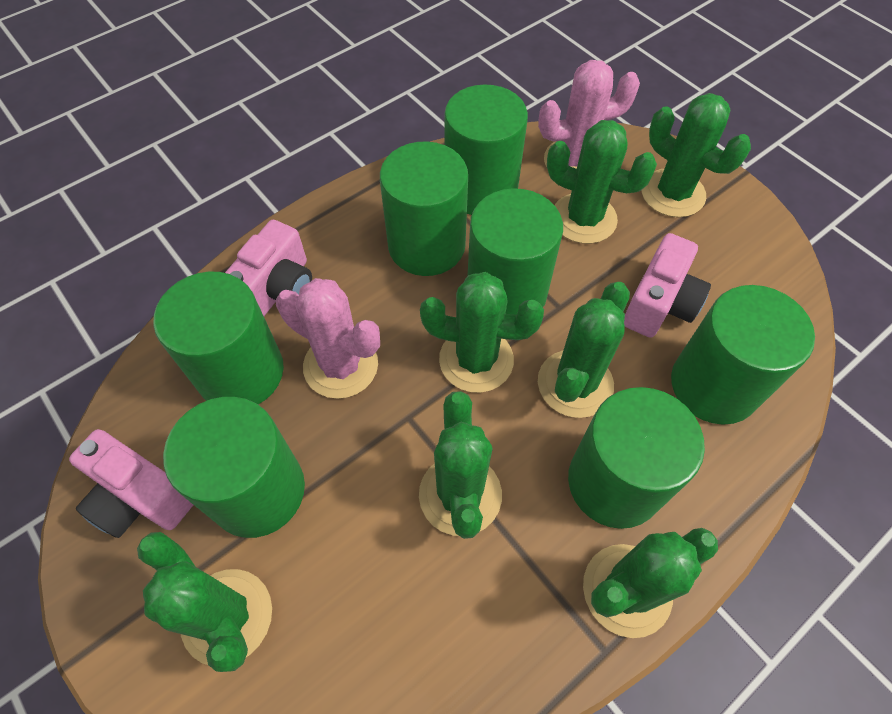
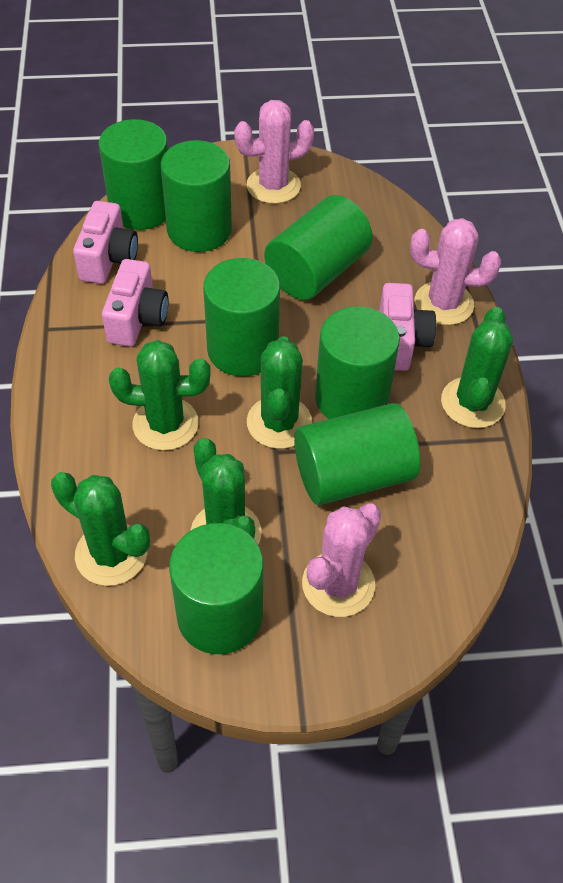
green cactus: [137,532,272,672] [419,391,502,539] [420,272,544,393] [538,282,630,418] [547,120,657,244] [583,528,718,638] [642,93,751,217] = 7 -> [51,472,150,586] [109,340,211,451] [190,438,262,545] [247,336,312,449] [441,307,513,428] = 5
pink cactus: [276,278,380,399] [538,60,640,169] = 2 -> [234,100,314,204] [302,503,381,617] [410,218,501,325] = 3

